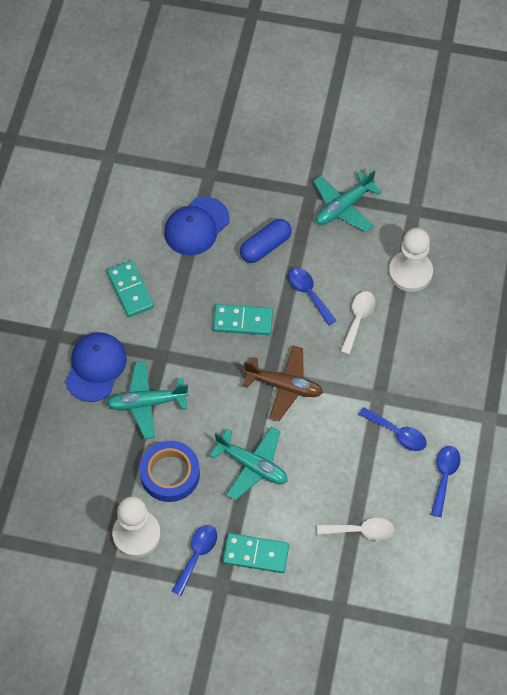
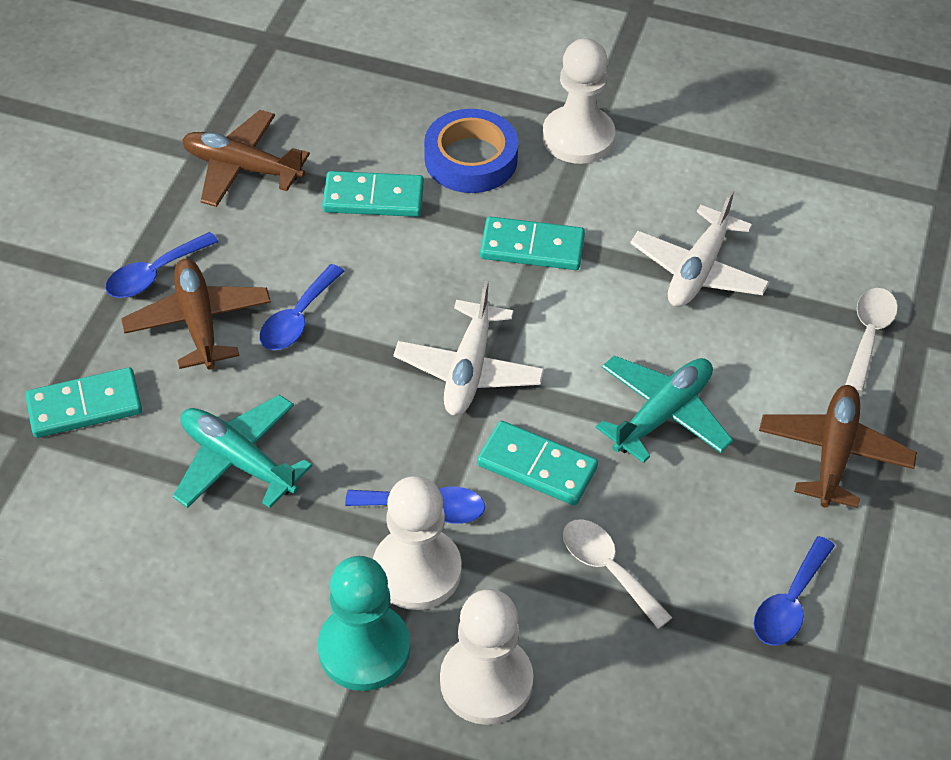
blue cap: [65,332,127,402] [164,197,230,255] = 2 -> none = 0
blue capsule: [240,219,292,263] = 1 -> none = 0
brown plane: [243,346,323,421] = 1 -> [121,259,271,370] [182,110,310,207] [759,385,917,508] = 3
turquoise domino: [107,260,154,317] [213,304,273,335] [223,533,289,573] = 3 -> [25,367,142,438] [322,171,424,217] [477,421,598,506] [480,216,585,270] = 4
turquoise pawn: none = 0 -> [318,556,410,691] = 1
turquoise plane: [107,361,189,439] [209,426,288,500] [313,170,382,232] = 3 -> [173,395,312,508] [596,356,733,463] = 2
white pawn: [112,497,161,558] [389,228,433,292] = 2 -> [373,476,462,610] [440,589,534,725] [542,38,615,164] = 3
white plane: none = 0 -> [393,281,545,416] [630,190,770,307] = 2

